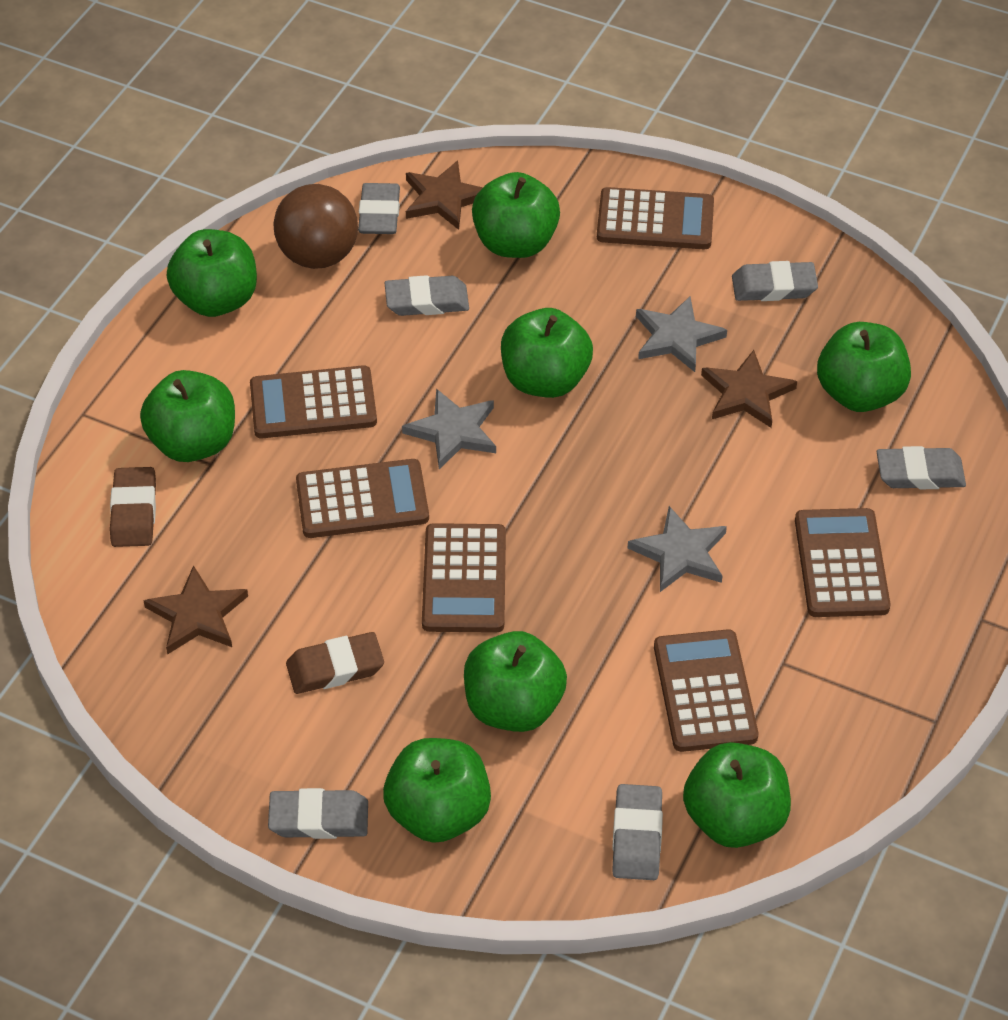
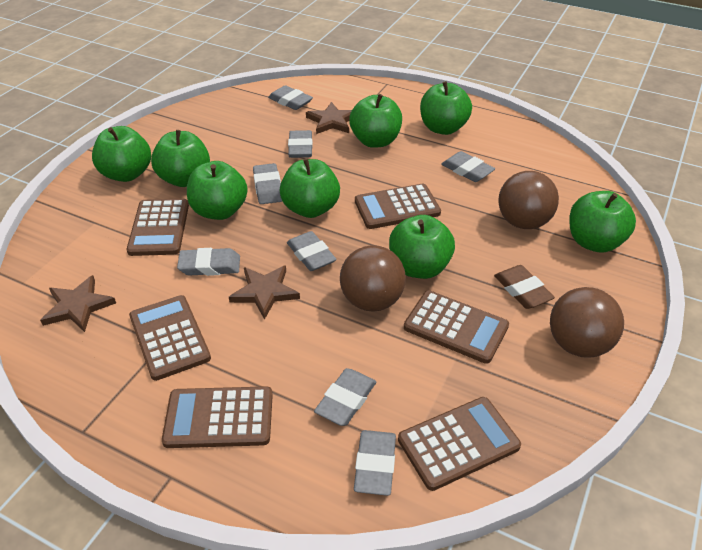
brown ball: [274,184,358,269] = 1 -> [340,245,406,312] [498,171,559,229] [550,287,624,358] = 3
brown eraser: [110,467,156,547] [286,632,384,694] = 2 -> [494,265,555,309] = 1
grey eraser: [268,788,368,839] [358,183,400,234] [384,275,469,316] [612,784,663,880] [732,261,818,301] [877,446,966,489] = 6 -> [177,248,240,276] [253,163,282,204] [268,85,313,110] [287,231,337,271] [288,130,313,158] [314,368,376,426] [354,430,396,496] [441,151,495,182] = 8
grey star: [402,389,496,469] [628,506,727,592] [636,297,727,372] = 3 -> none = 0

